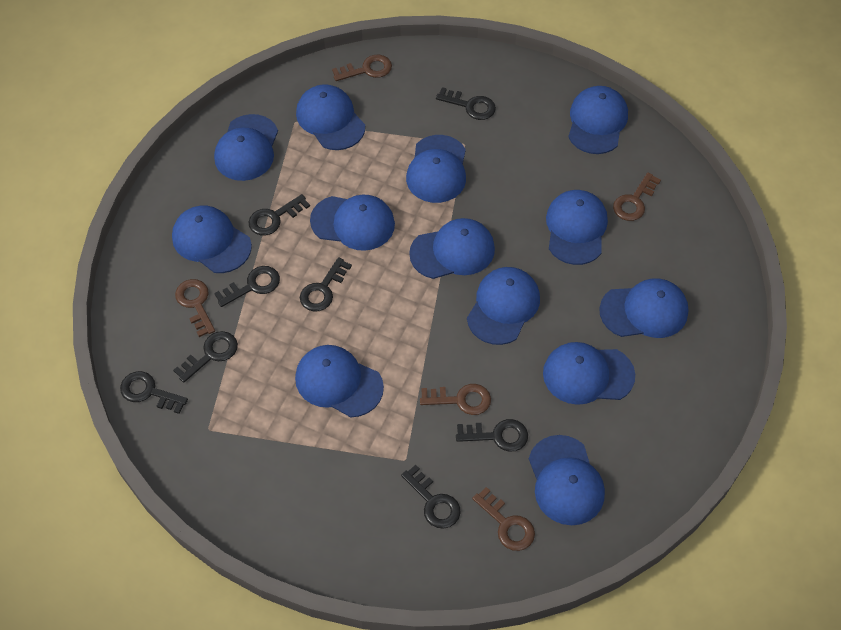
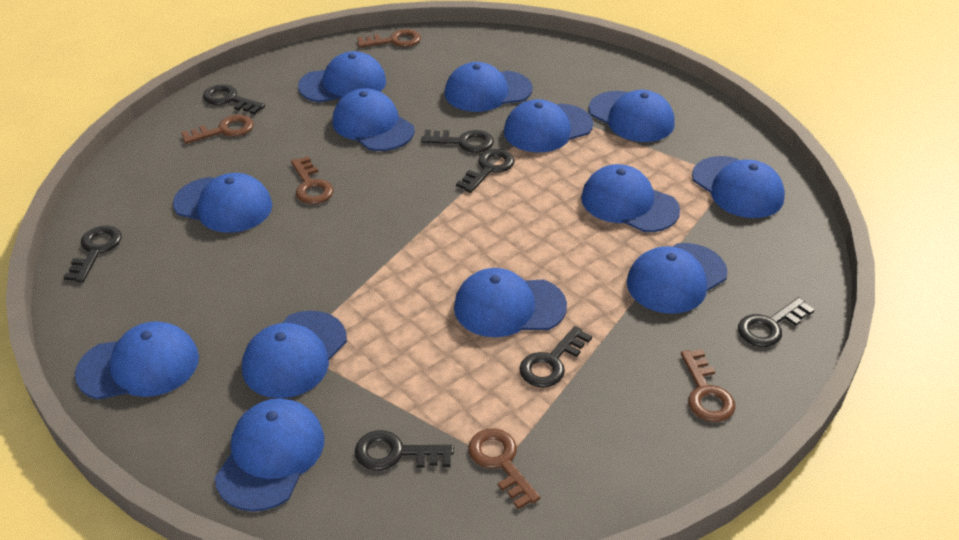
black key: [120,371,188,414] [173,331,238,383] [214,266,280,307] [248,194,310,235] [300,257,352,311] [401,465,461,529] [436,87,496,120] [456,419,528,452] = 8 -> [63,225,122,283] [203,84,265,115] [355,430,454,470] [421,130,494,153] [456,149,515,193] [519,326,592,387] [738,297,815,347] = 7

